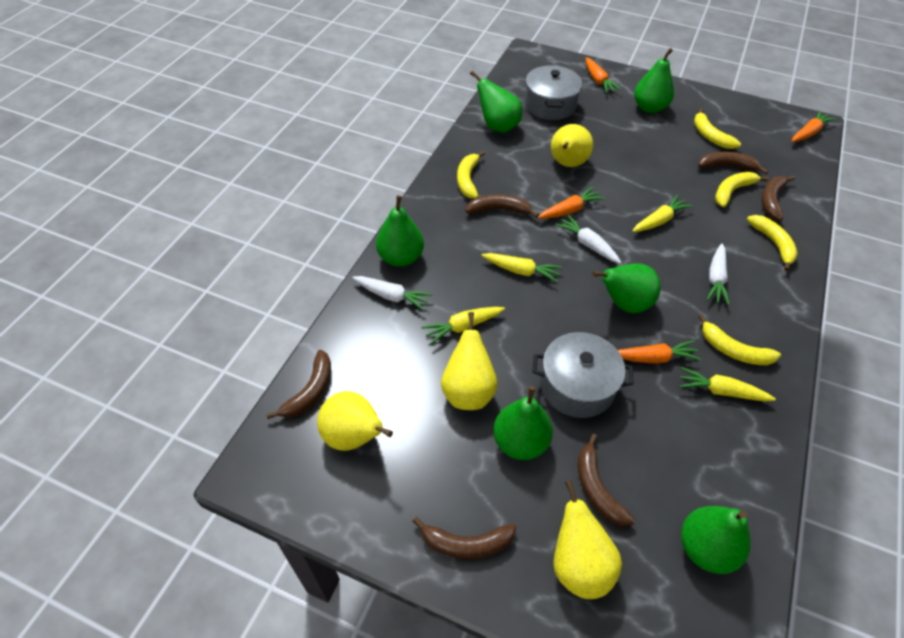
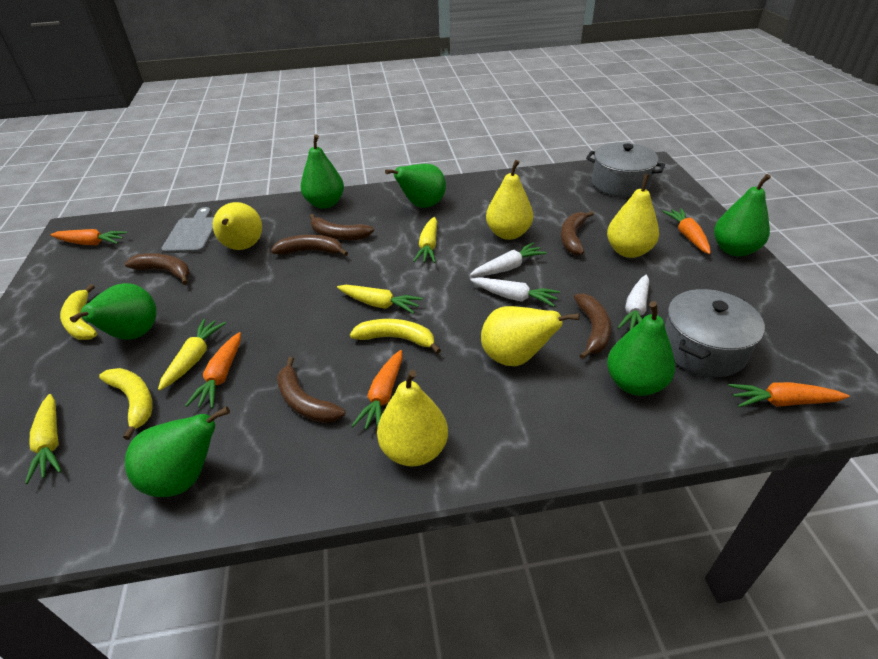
grey cutting board: none = 0 -> [161,207,214,253] = 1
orange carrot: [538,187,605,219] [585,57,621,93] [618,340,701,364] [792,111,836,142] = 4 -> [51,229,127,245] [185,332,241,408] [352,350,403,430] [662,208,711,254] [728,382,849,407] = 5
yellow banana: [457,151,485,199] [694,108,741,149] [698,314,781,365] [715,172,769,207] [747,215,798,271] = 5 -> [60,284,97,340] [99,368,153,440] [350,319,441,354] = 3
yellow pear: [317,391,393,451] [441,312,497,410] [551,124,593,167] [553,480,622,599] = 4 -> [213,202,262,250] [377,370,448,466] [481,306,580,366] [486,160,533,240] [607,174,659,258] = 5

